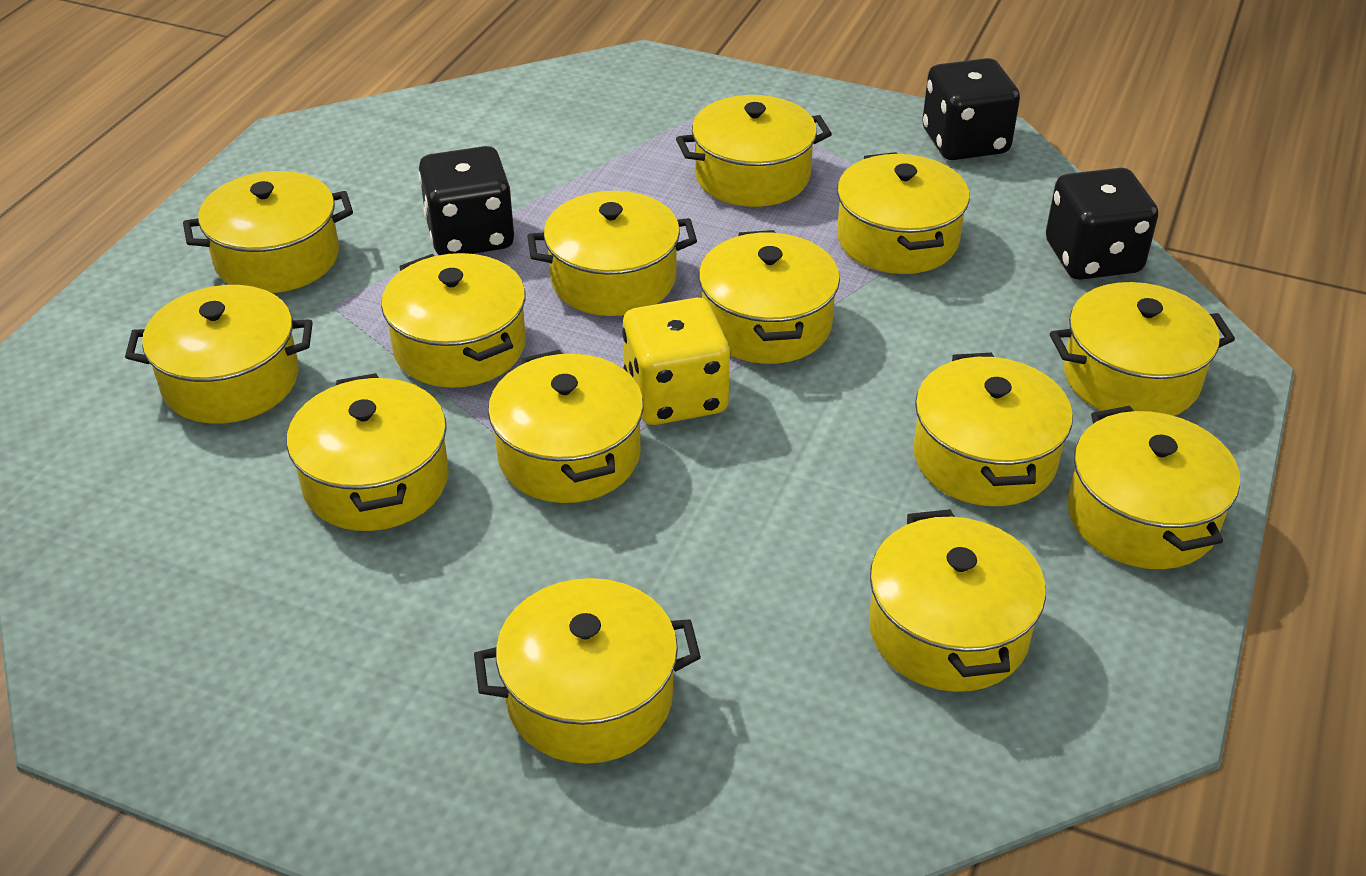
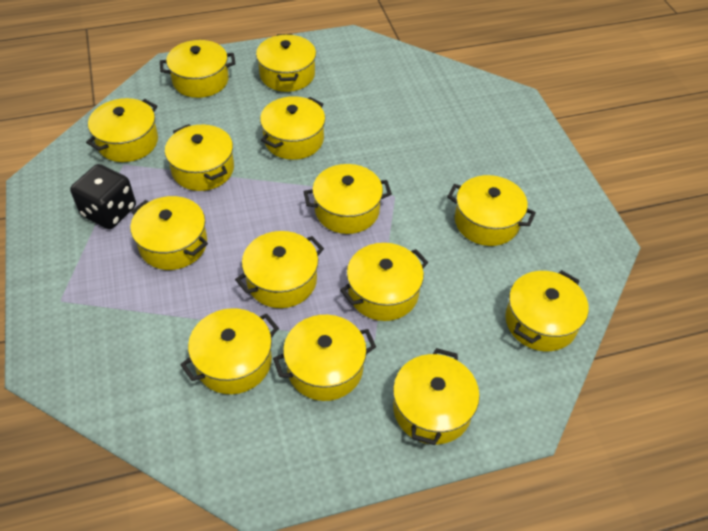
black dice: [419,146,514,255] [922,58,1020,160] [1046,168,1158,280] = 3 -> [70,164,136,229] = 1
yellow dice: [622,297,730,425] = 1 -> none = 0

